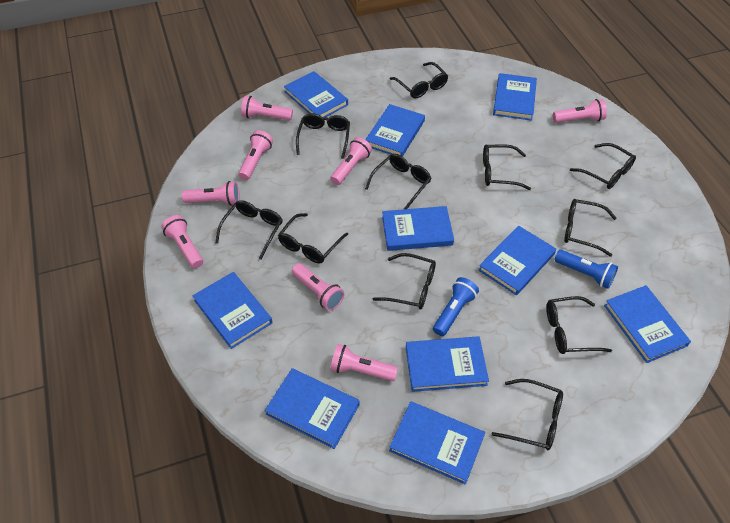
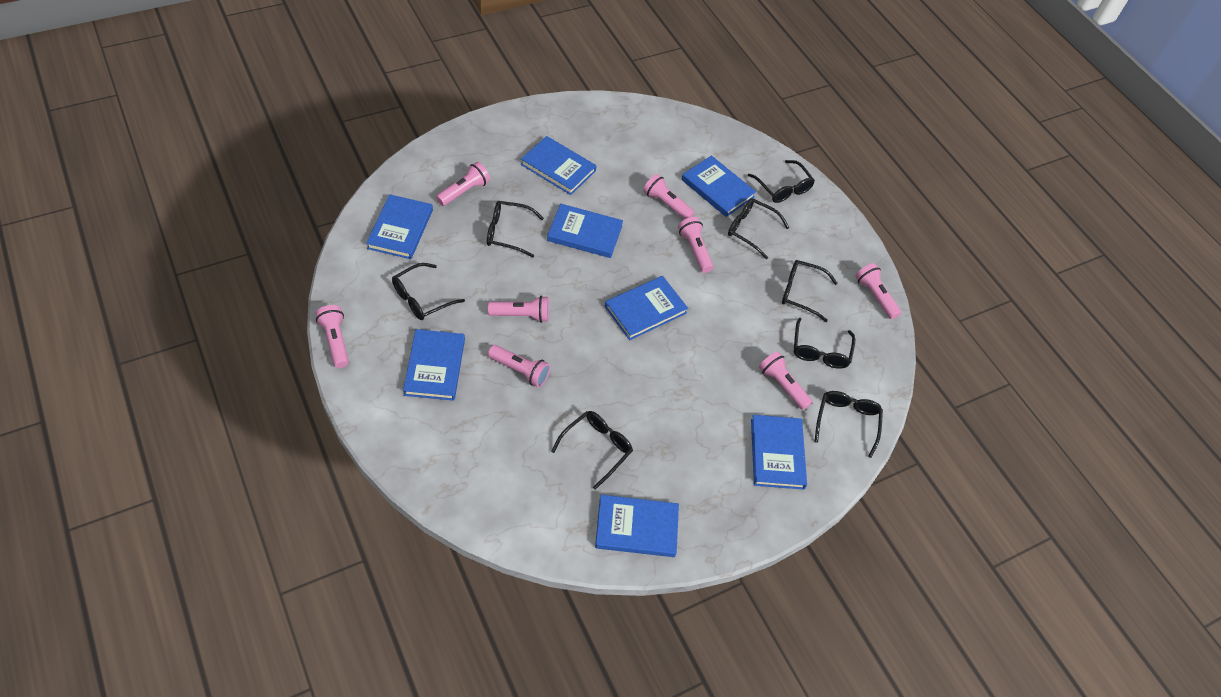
black glasses: [215,200,282,260] [278,213,348,263] [296,113,350,159] [365,154,432,209] [373,253,436,310] [390,62,448,98] [483,144,531,190] [492,379,563,450] [546,296,612,354] [564,199,617,257] [570,143,636,189] = 11 -> [392,263,465,320] [487,201,544,257] [551,411,633,490] [728,198,789,259] [748,160,815,203] [782,260,838,322] [794,318,855,369] [815,391,883,458] = 8
blue book: [193,272,272,349] [265,368,360,449] [284,71,348,118] [365,104,425,157] [382,206,454,251] [389,401,485,484] [406,336,489,392] [479,226,556,296] [493,73,537,121] [604,285,691,363] = 10 -> [366,194,433,259] [403,329,465,401] [521,136,597,195] [547,204,623,258] [595,495,679,557] [605,276,688,340] [681,155,756,217] [751,415,807,490] = 8
blue flashlight: [433,277,479,336] [554,250,618,289] = 2 -> none = 0

